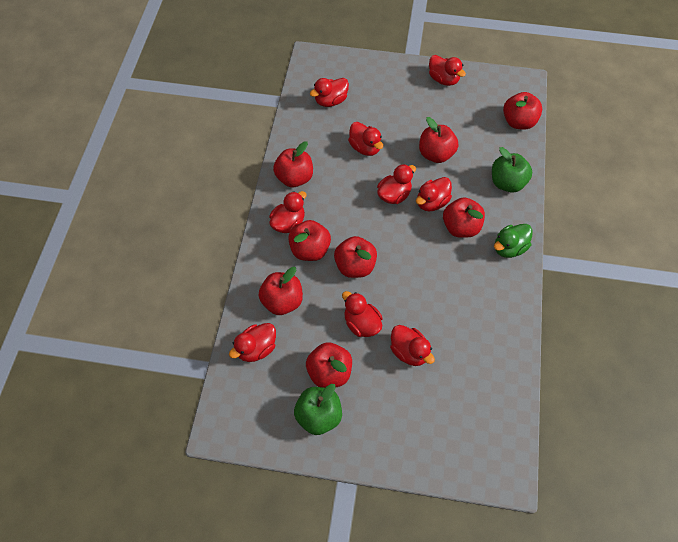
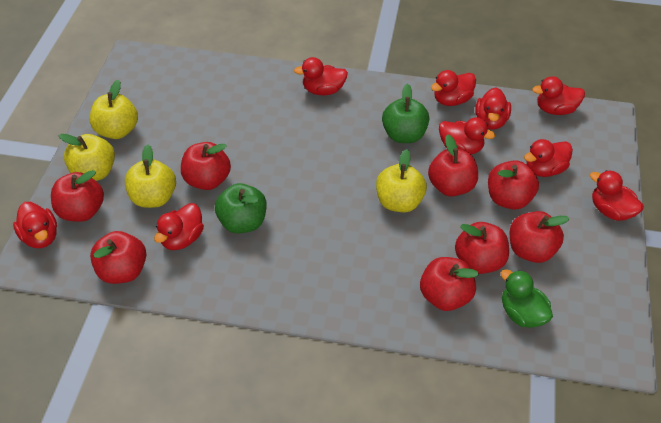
yellow apple: none = 0 -> [58,134,115,181] [90,80,138,139] [125,145,176,208] [376,149,427,212] = 4

